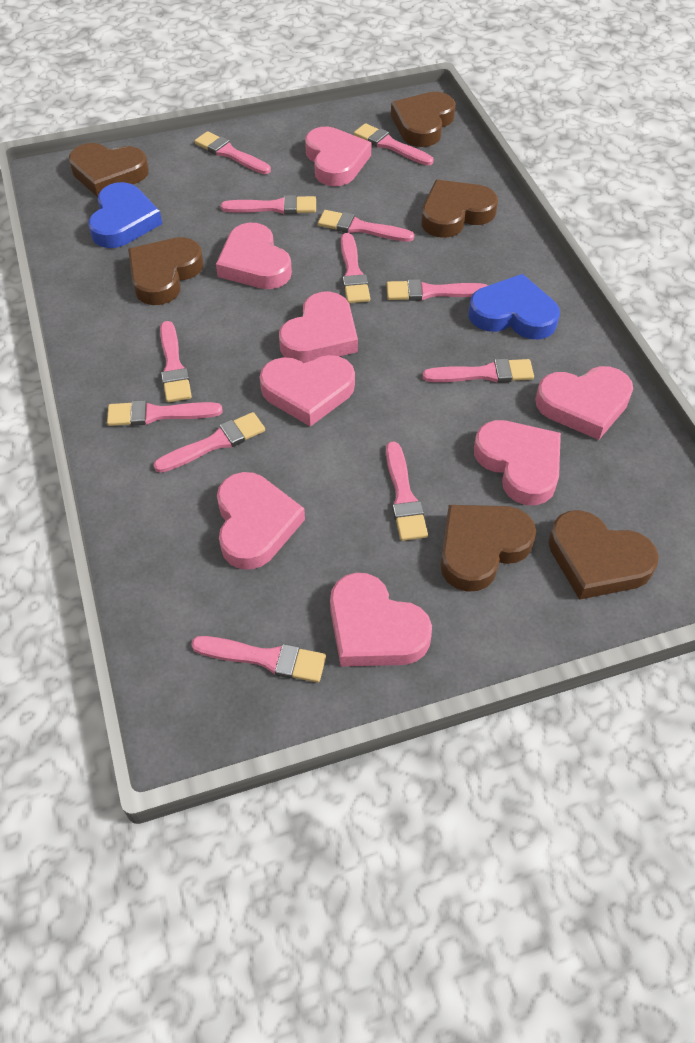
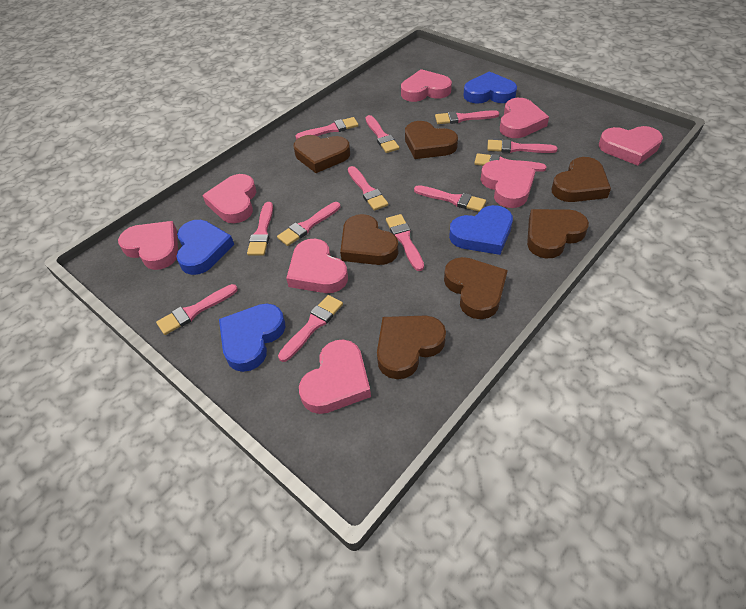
blue heart: [88,182,162,248] [469,274,560,339] = 2 -> [176,220,234,275] [219,304,285,372] [449,205,513,255] [463,71,517,104] = 4
brown heart: [69,143,149,197] [128,237,203,305] [391,92,456,147] [421,180,498,238] [440,505,536,592] [548,510,659,600] = 6 -> [294,135,350,173] [340,214,398,265] [377,315,446,379] [405,121,458,159] [444,257,508,319] [527,209,589,258] [551,157,611,202] = 7

